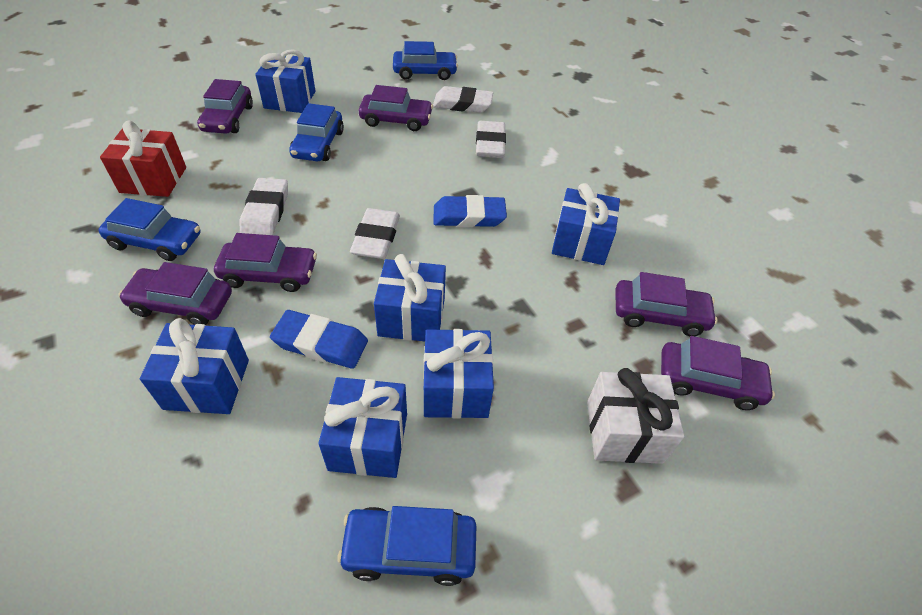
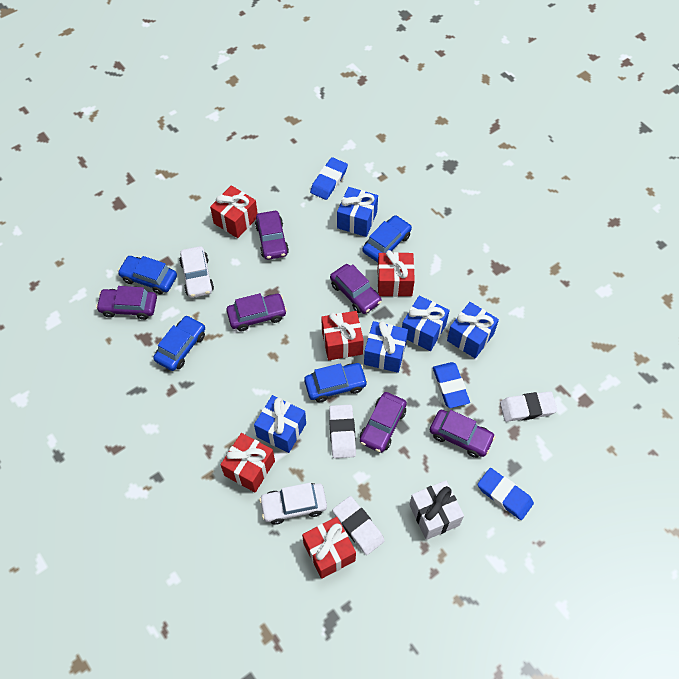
blue eraser: [270,310,368,369] [433,195,507,227] = 2 -> [310,157,348,200] [433,362,470,408] [478,468,534,520] = 3
blue gift: [140,318,249,414] [255,49,316,113] [318,377,407,478] [374,254,446,341] [424,329,494,418] [552,183,620,265] = 6 -> [254,395,306,453] [337,187,378,237] [364,321,408,373] [402,296,450,351] [447,302,499,358] = 5
red gift: [100,121,186,197] = 1 -> [210,185,258,238] [220,433,275,492] [302,517,356,579] [321,311,364,360] [377,250,415,297] = 5
white car: none = 0 -> [179,246,214,298] [259,483,327,525] = 2
white eraser: [240,178,288,235] [350,208,400,259] [433,86,493,113] [476,121,506,158] = 4 -> [329,404,356,458] [332,496,385,555] [500,391,557,422] = 3

